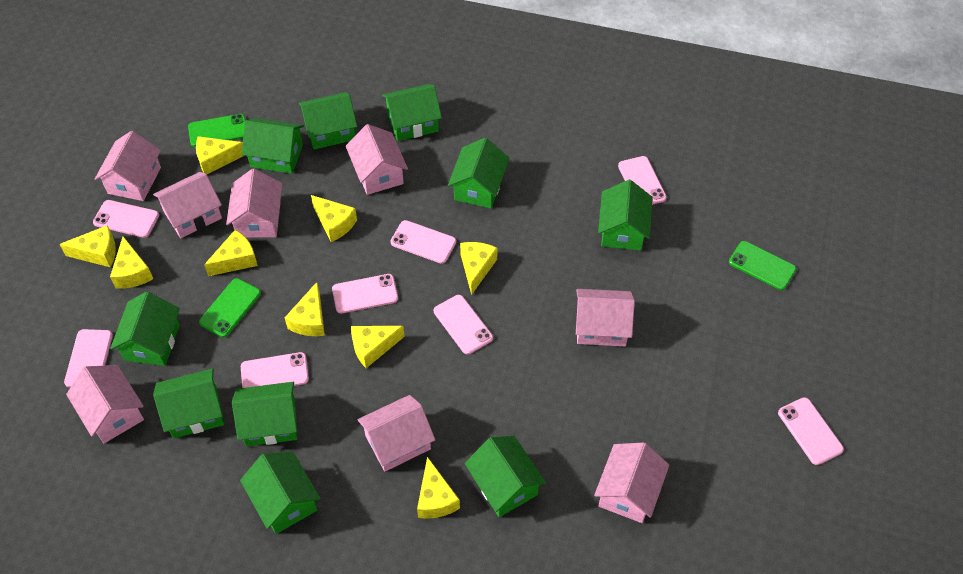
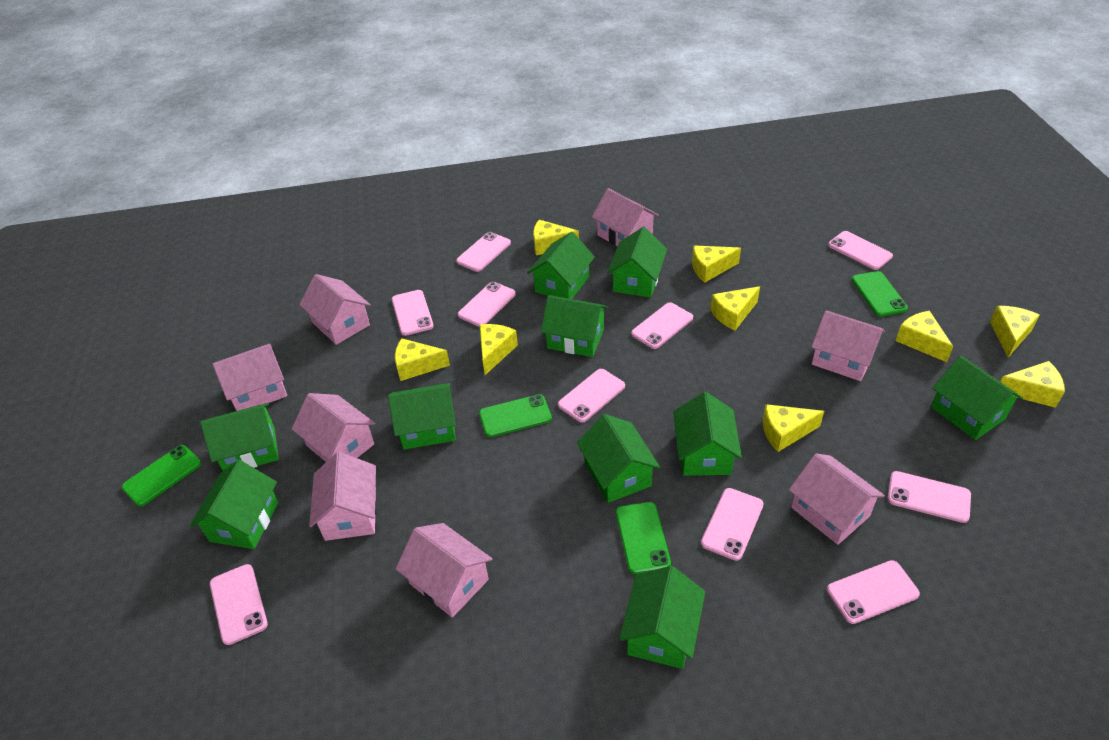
green phone: [188,114,246,147] [199,278,261,337] [729,241,796,290] = 3 -> [122,445,201,506] [479,394,552,437] [616,502,671,574] [852,271,908,317] = 4
pink phone: [64,329,113,387] [93,200,159,238] [241,352,309,388] [332,274,398,313] [390,220,456,264] [434,295,493,354] [618,156,666,205] [778,397,844,465] = 8 -> [210,564,268,645] [392,290,434,336] [456,232,511,272] [458,282,516,327] [558,369,625,423] [631,302,693,349] [701,488,764,561] [827,560,920,624] [828,231,893,270] [887,471,971,523] = 10

